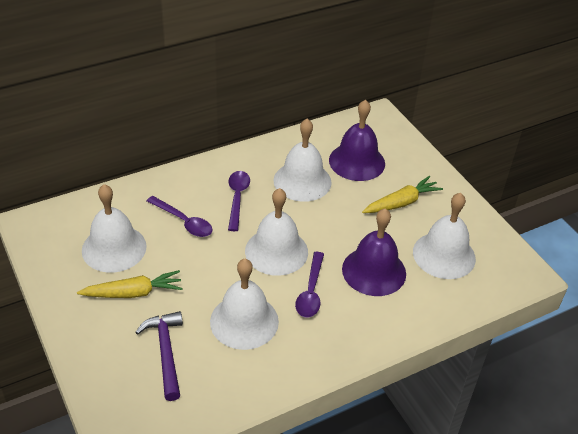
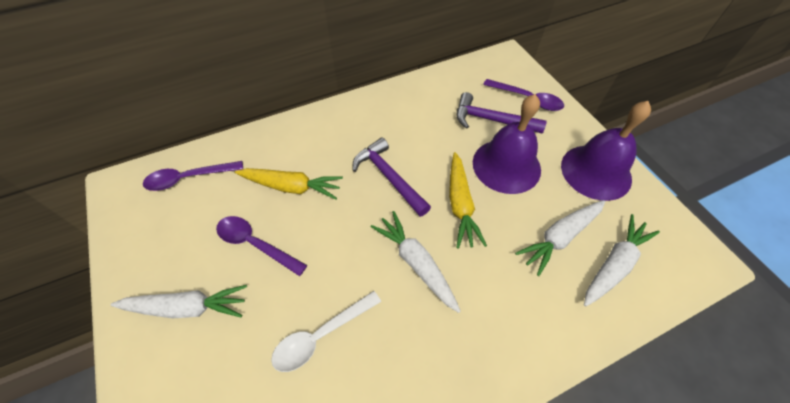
purple hammer: [135,311,183,401] = 1 -> [352,137,431,217] [457,92,547,134] = 2
white bell: [82,184,147,272] [210,259,279,350] [245,188,308,276] [274,119,332,202] [413,193,476,279] = 5 -> none = 0
white carrot: none = 0 -> [111,285,247,318] [371,211,461,313] [515,200,605,276] [584,214,660,307] = 4
white spoon: none = 0 -> [271,291,381,372] = 1

